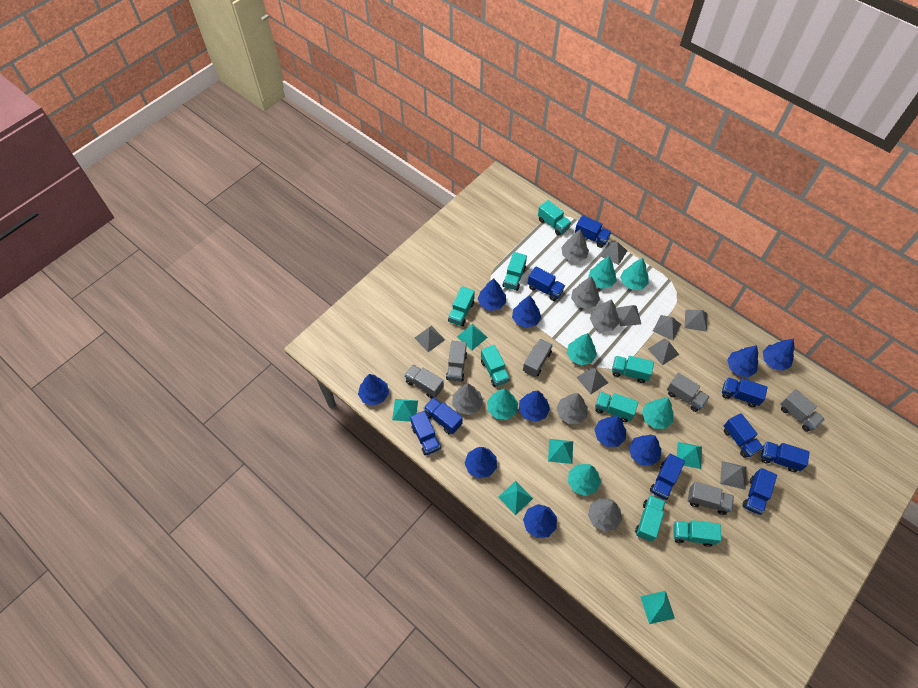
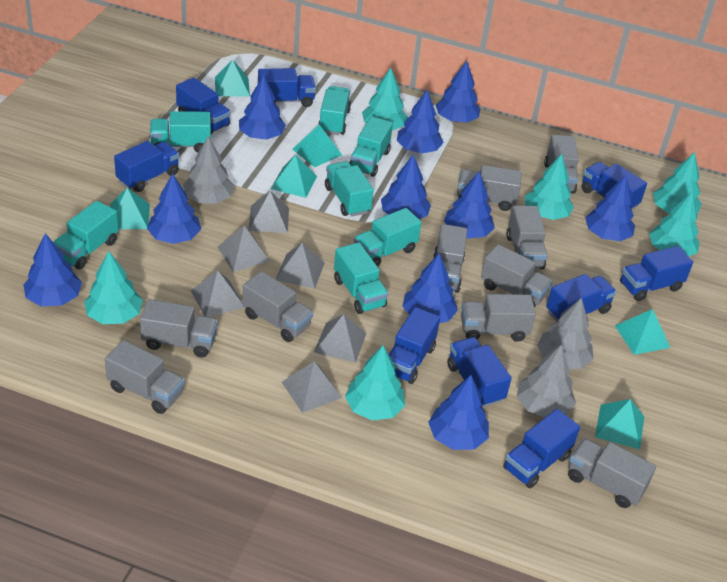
grey pyramid: [415,326,445,352] [576,366,608,394] [600,242,627,265] [616,305,641,326] [648,338,679,365] [653,315,681,341] [685,310,707,332] [720,461,747,490] = 8 -> [191,270,244,317] [218,226,270,272] [249,191,289,233] [275,243,325,289] [282,361,342,413] [314,314,367,363] = 6
grey tree: [452,384,483,415] [557,393,588,424] [561,230,589,262] [571,276,600,309] [588,498,622,532] [590,299,619,331] = 6 -> [183,136,234,204] [517,344,576,418] [537,298,594,369] = 3
grey truck: [405,364,444,399] [446,341,467,381] [523,339,553,377] [667,373,709,412] [688,482,734,515] [780,389,824,432] = 6 -> [105,340,185,414] [140,299,218,358] [242,271,313,342] [433,224,467,293] [457,165,522,211] [461,294,536,342] [481,244,553,308] [506,206,548,269] [544,134,579,194] [568,438,656,508] = 10
turquoise truck: [448,286,475,326] [481,345,510,387] [503,252,527,291] [538,200,571,236] [595,392,639,422] [612,356,654,383] [635,495,665,542] [673,520,721,547] = 8 -> [53,201,118,269] [150,111,211,153] [318,86,351,135] [325,161,374,216] [334,242,388,314] [349,116,393,177] [354,208,422,267] = 7

